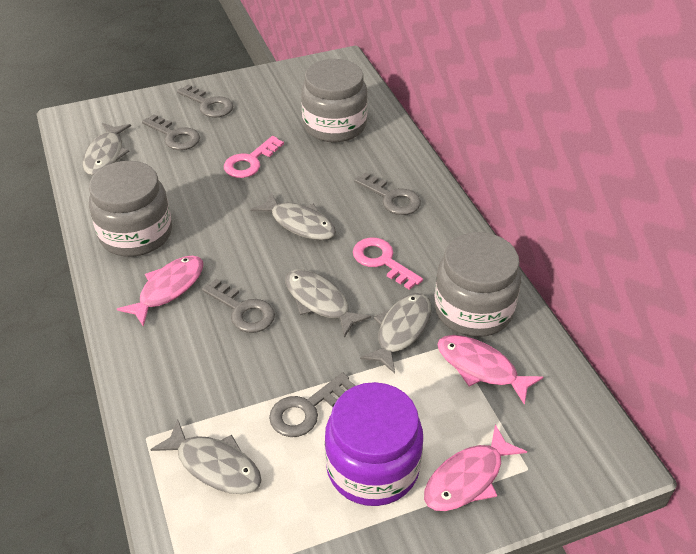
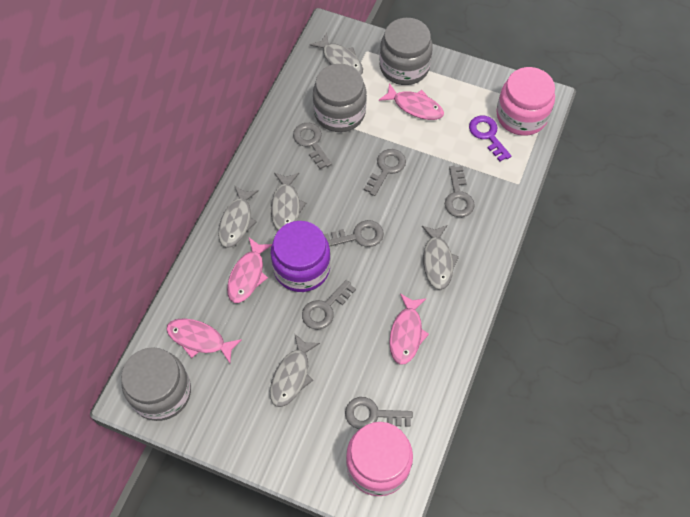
grey key: [142,114,200,150] [177,84,233,118] [202,279,275,333] [269,372,356,437] [354,172,421,215] = 5 -> [293,123,332,169] [302,280,356,330] [324,220,384,247] [345,397,413,429] [364,149,406,196] [445,166,475,217] = 6
pink fish: [117,256,203,327] [424,425,527,511] [437,335,543,405] = 3 -> [166,318,242,363] [227,238,272,303] [379,83,444,120] [389,294,429,365] = 4
pink jar: none = 0 -> [346,422,413,496] [496,67,555,136] = 2
pink key: [224,136,284,178] [353,238,423,290] = 2 -> none = 0
purple key: none = 0 -> [469,115,511,161] = 1

